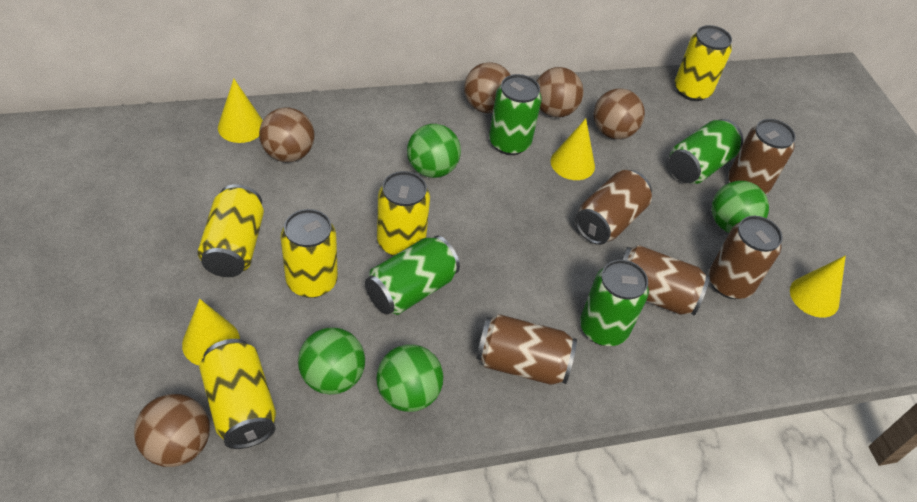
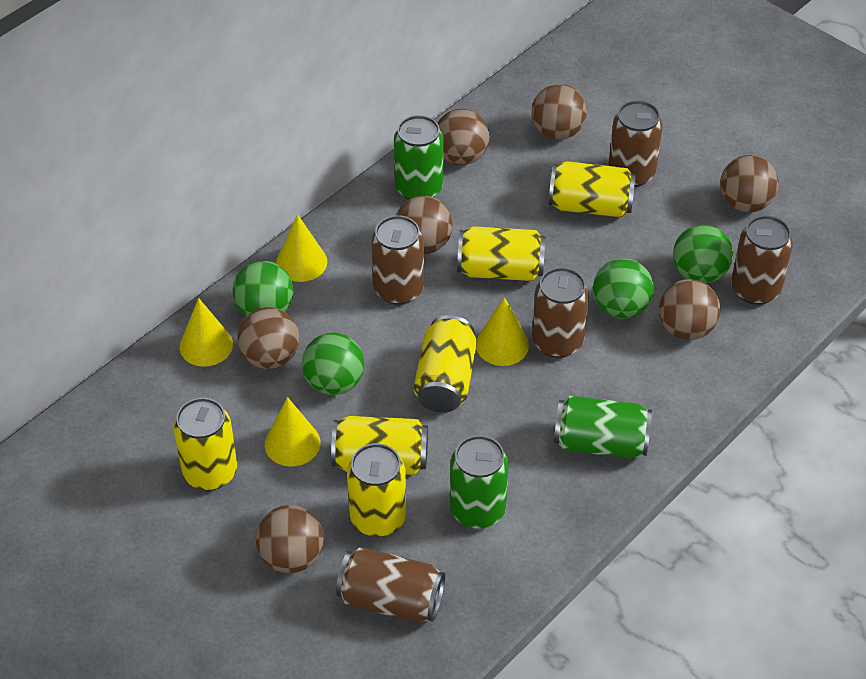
brown ball: [134,394,210,467] [259,107,315,162] [464,62,510,113] [536,67,584,117] [594,89,645,139] = 5 -> [237,307,300,369] [256,505,324,573] [396,196,453,254] [438,109,490,165] [531,84,587,140] [659,279,720,340] [720,155,779,212] = 7
green can: [365,235,460,315] [489,74,542,155] [580,260,649,346] [669,119,743,184] = 4 -> [394,115,444,200] [450,435,509,529] [554,395,652,459] = 3
yellow can: [198,184,264,277] [199,339,276,449] [280,209,338,298] [377,171,430,256] [675,25,732,101] = 5 -> [173,398,237,491] [331,416,428,475] [347,443,406,537] [414,315,477,412] [457,226,545,281] [549,161,636,217] = 6

